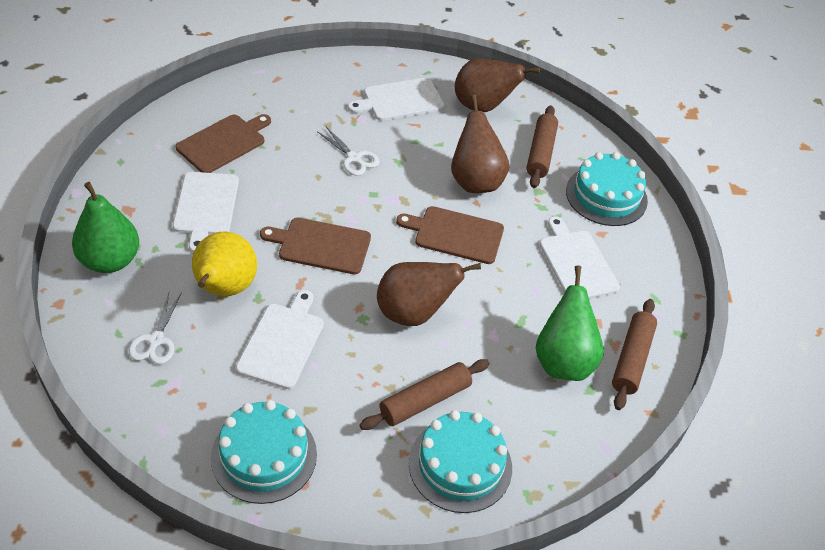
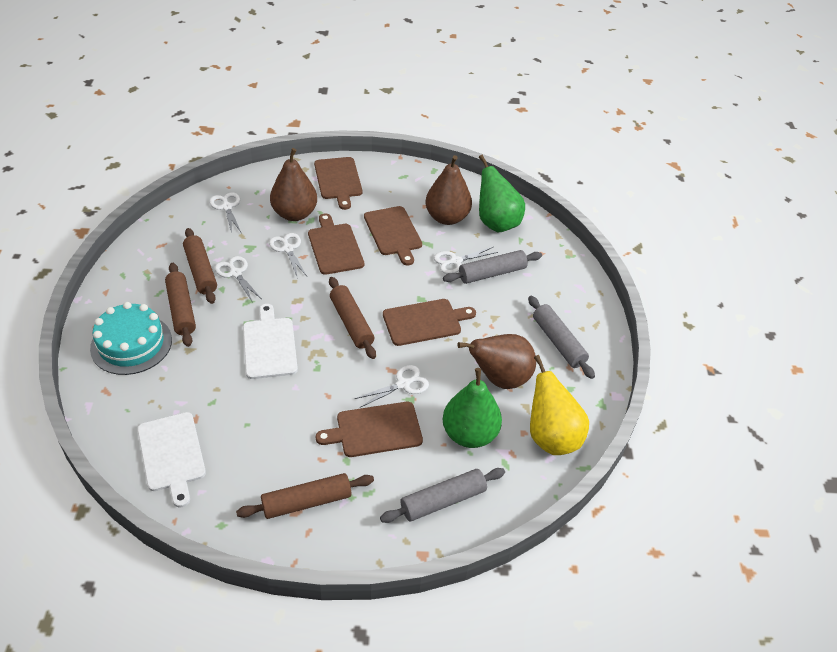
brown cutting board: [176,114,271,173] [260,217,371,274] [396,206,504,264] = 3 -> [308,214,364,275] [314,157,362,210] [316,402,423,457] [364,206,422,266] [383,299,476,346] = 5
brown rolling pin: [360,359,489,430] [526,105,558,188] [612,299,657,410] = 3 -> [165,263,196,347] [183,228,217,304] [236,473,374,519] [329,277,376,359] = 4
grey rolling pin: none = 0 -> [380,468,505,523] [443,250,542,284] [528,296,595,379] = 3
turquoise cake: [211,400,317,504] [409,410,512,513] [566,152,648,226] = 3 -> [90,302,172,375] = 1
white cutting board: [173,172,239,253] [236,290,324,389] [348,77,444,121] [540,216,620,299] = 4 -> [137,412,206,508] [243,304,298,379] = 2
white scissors: [129,292,182,364] [317,127,379,176] = 2 -> [209,192,241,233] [215,256,262,303] [269,233,307,278] [355,365,429,407] [434,247,498,274] = 5

